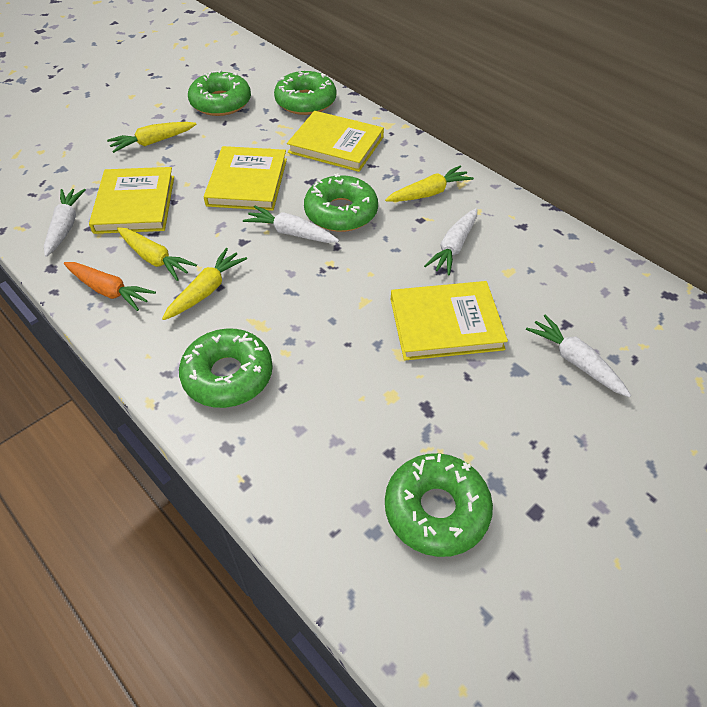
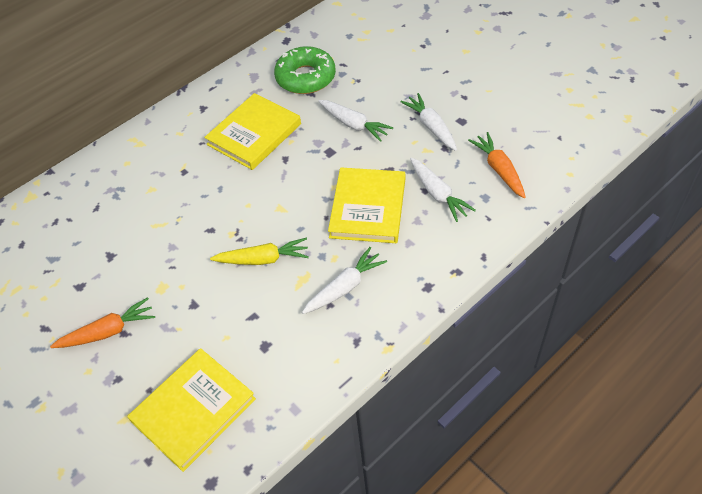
green donut: [179,328,273,408] [188,70,251,116] [274,71,336,115] [304,173,378,232] [385,453,493,557] = 5 -> [274,46,336,94] = 1
orange carrot: [64,262,156,311] = 1 -> [50,297,155,348] [468,132,526,198] = 2
yellow book: [89,167,174,234] [204,146,287,211] [287,111,384,172] [391,281,508,361] = 4 -> [127,348,256,472] [204,93,301,170] [328,168,405,243] = 3
yellow carrot: [107,122,196,153] [117,227,197,281] [162,248,247,320] [385,166,474,202] = 4 -> [210,238,309,265] = 1

